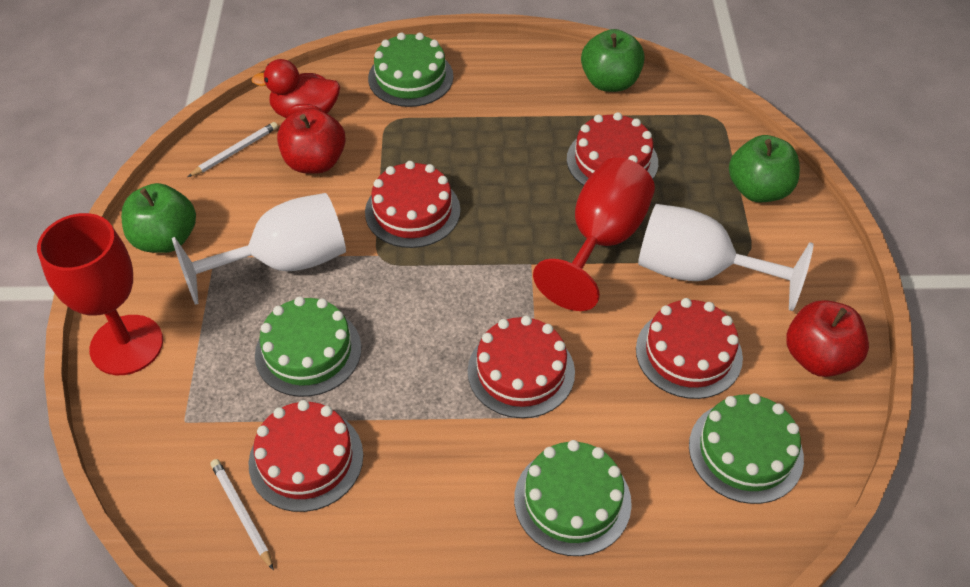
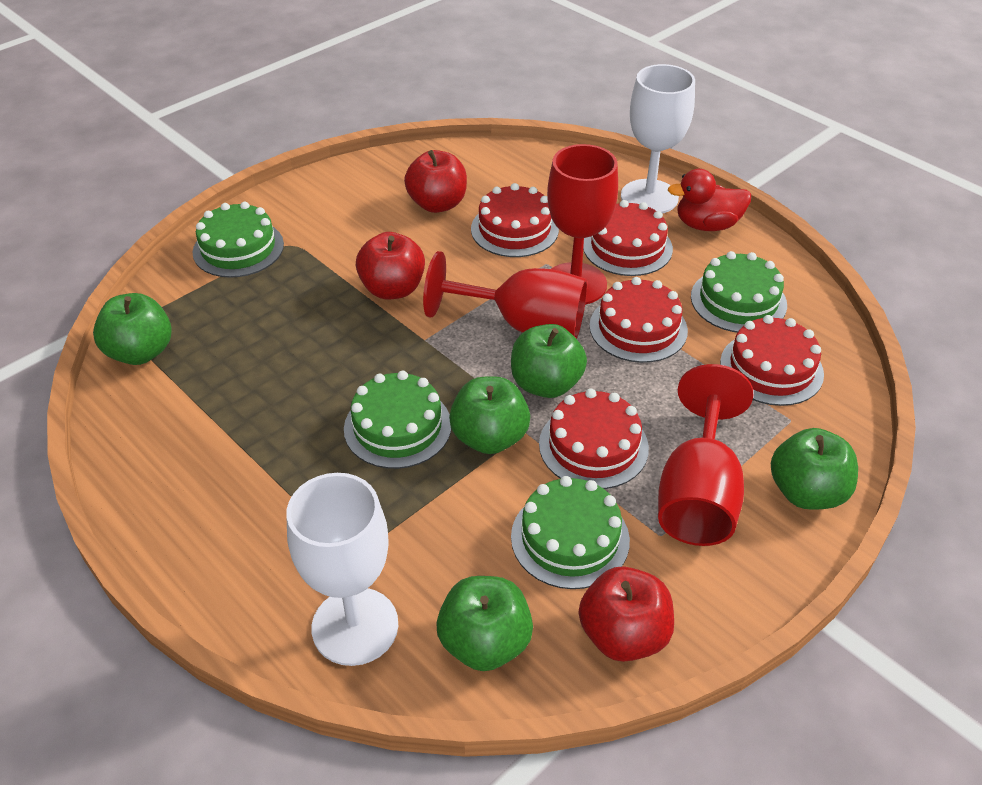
green apple: [121,183,196,253] [581,29,645,92] [729,135,800,202] = 3 -> [93,293,172,365] [436,576,533,671] [449,377,530,454] [511,324,587,398] [771,428,858,510] = 5
red apple: [277,108,346,174] [786,300,869,377] = 2 -> [356,232,425,299] [404,150,467,213] [579,567,674,662] = 3
red goblet: [37,213,163,375] [533,157,655,311] = 2 -> [423,251,587,339] [547,144,618,305] [658,364,753,546] = 3
white pencil: [188,122,278,177] [211,459,274,570] = 2 -> none = 0

